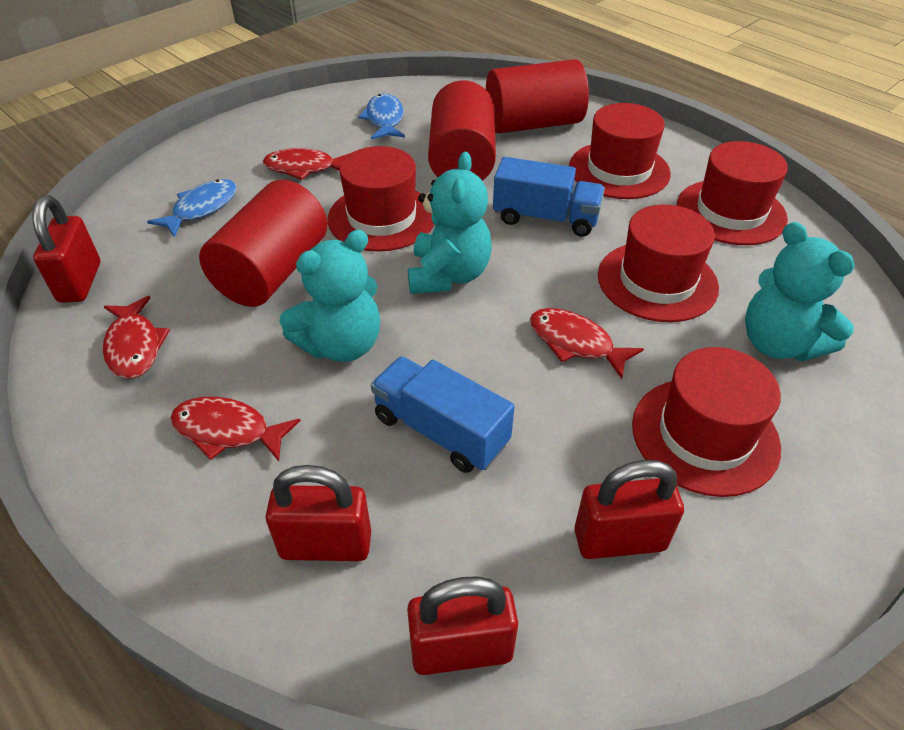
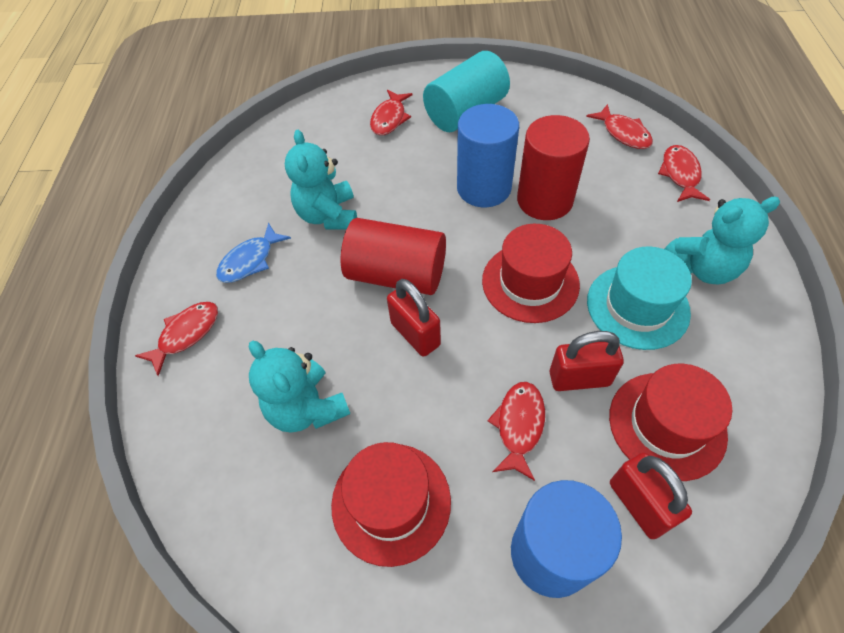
blue cylinder: none = 0 -> [457,104,519,207] [511,480,622,598] = 2
blue fish: [147,179,237,238] [358,94,405,139] = 2 -> [216,223,291,283] = 1
blue truck: [371,356,515,473] [493,157,605,237] = 2 -> none = 0
red cylinder: [199,180,327,307] [428,80,496,180] [486,59,589,134] = 3 -> [341,218,446,295] [517,115,590,220] = 2
red fish: [103,296,170,379] [170,397,301,461] [263,148,351,180] [530,308,644,379] = 4 -> [135,302,218,376] [370,90,413,135] [488,382,545,481] [586,104,653,149] [658,145,710,202] = 5
red hat: [327,146,434,252] [569,103,671,199] [598,204,719,322] [632,347,781,497] [677,141,788,245] = 5 -> [331,442,451,567] [482,224,580,323] [609,364,732,481] = 3
red padlock: [32,195,100,303] [265,465,371,561] [407,576,518,675] [574,460,684,559] = 4 -> [387,279,441,357] [550,331,624,391] [610,453,692,539] = 3
turquoise cylinder: none = 0 -> [423,51,510,132] = 1
turquoise hat: none = 0 -> [587,246,692,350] = 1

